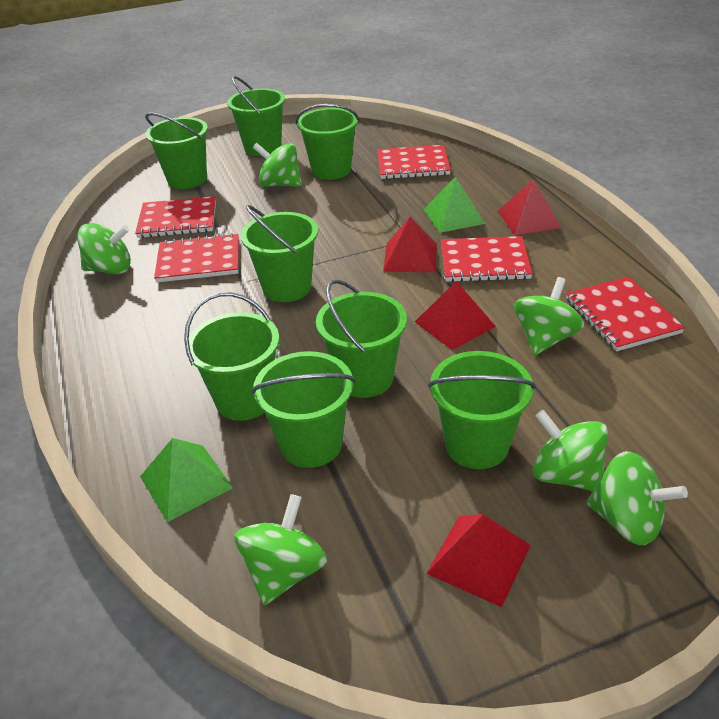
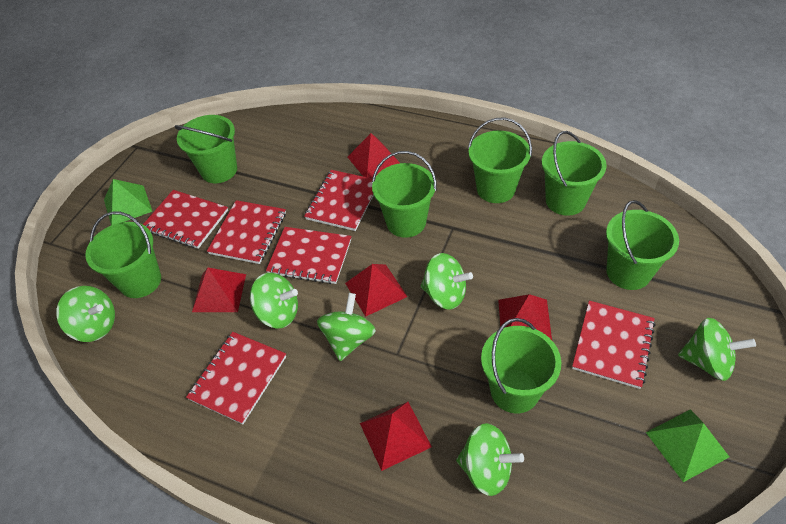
green bucket: [145,112,208,189] [184,292,279,421] [227,76,285,156] [241,205,318,302] [251,351,355,468] [296,104,360,180] [316,279,407,398] [428,351,535,469] = 8 -> [85,212,161,298] [174,115,237,183] [372,151,437,238] [468,118,532,203] [481,318,561,413] [542,131,607,216] [606,200,679,290] = 7
red notebook: [135,196,216,238] [154,233,239,282] [377,145,451,179] [441,236,533,282] [566,277,685,351] = 5 -> [143,190,228,249] [186,332,286,425] [207,200,286,264] [266,227,351,284] [304,170,374,231] [572,301,656,389] = 6
red pyramid: [383,217,437,272] [415,281,496,350] [426,514,531,607] [498,179,561,235] = 4 -> [192,268,246,312] [345,264,407,317] [348,133,400,178] [360,402,432,471] [498,294,552,340] = 5

